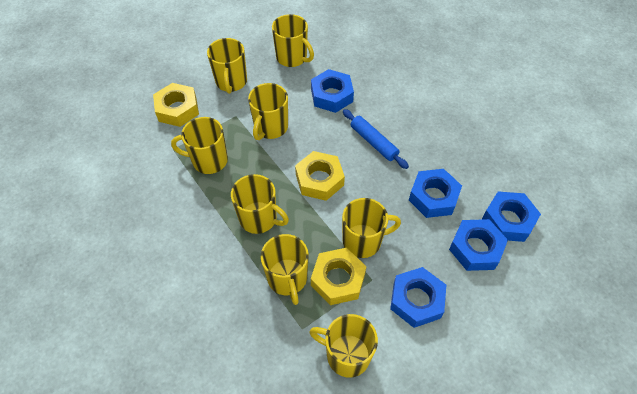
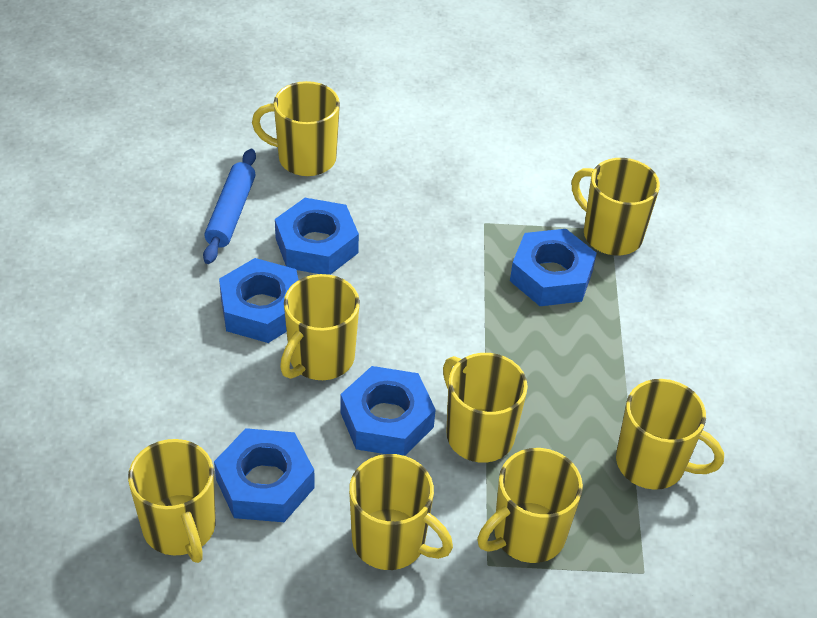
yellow nut: [153,83,199,127] [295,151,345,201] [311,248,367,305] = 3 -> none = 0

